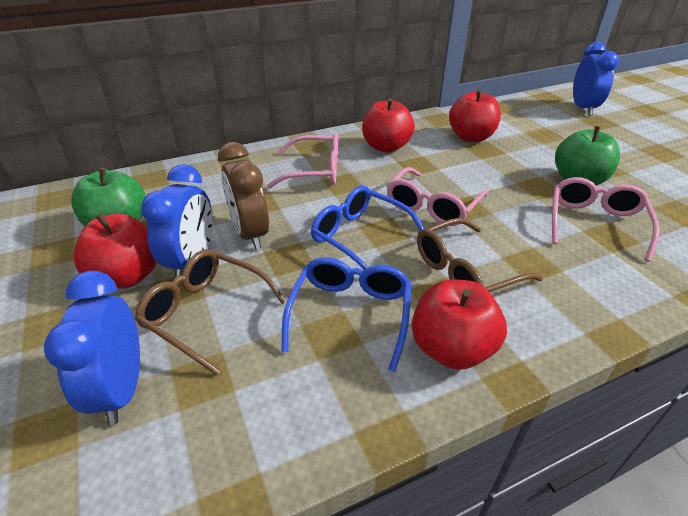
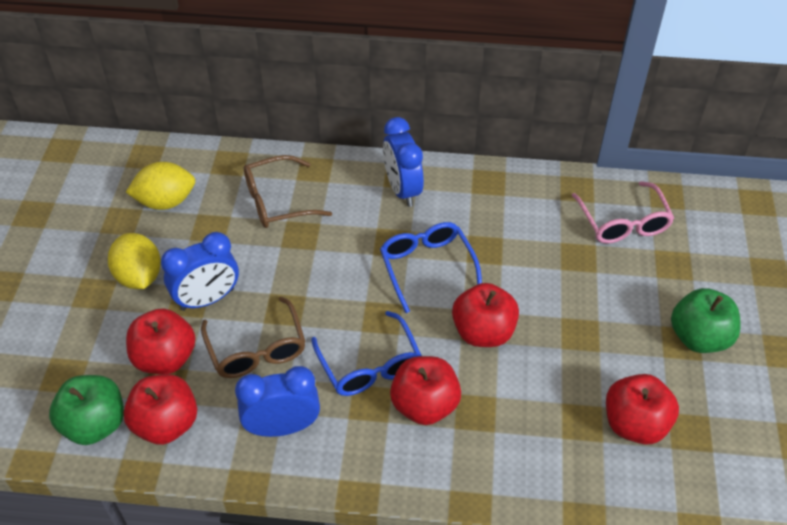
brown clock: [218,142,269,250] = 1 -> none = 0
pink glasses: [267,133,339,189] [386,167,488,226] [552,177,659,261] = 3 -> [572,181,674,244] = 1
red apple: [73,213,157,289] [362,98,415,153] [412,280,507,370] [449,89,501,142] = 4 -> [123,374,197,445] [126,308,195,374] [390,356,461,425] [452,283,519,347] [606,374,679,445] = 5
yellow lemon: none = 0 -> [108,233,161,289] [126,162,195,210] = 2

